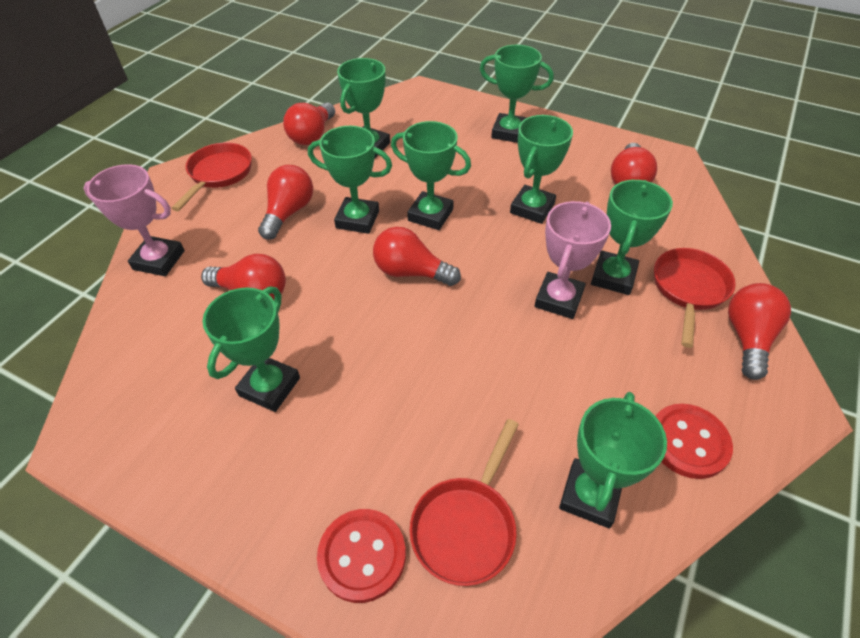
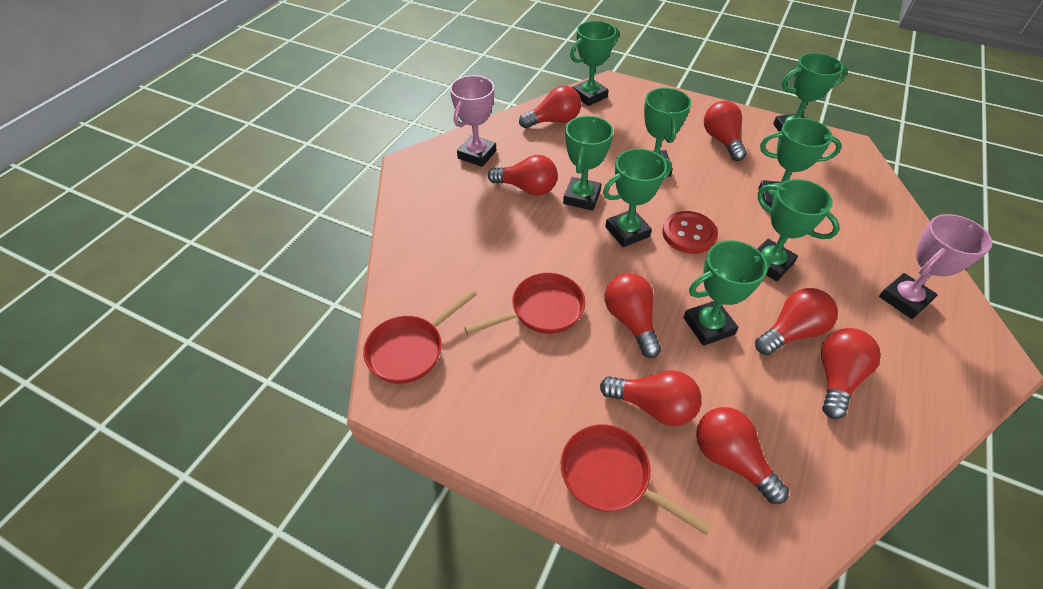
red button: [317,509,406,603] [656,404,733,479] = 2 -> [662,211,718,254] = 1
red light bulb: [201,254,286,300] [258,165,313,240] [283,103,335,145] [373,227,461,286] [611,143,657,185] [728,283,791,380] = 6 -> [488,155,558,196] [519,86,581,128] [600,370,702,426] [605,273,661,358] [696,407,789,504] [704,101,747,161] [755,288,838,355] [821,328,881,419] = 8

